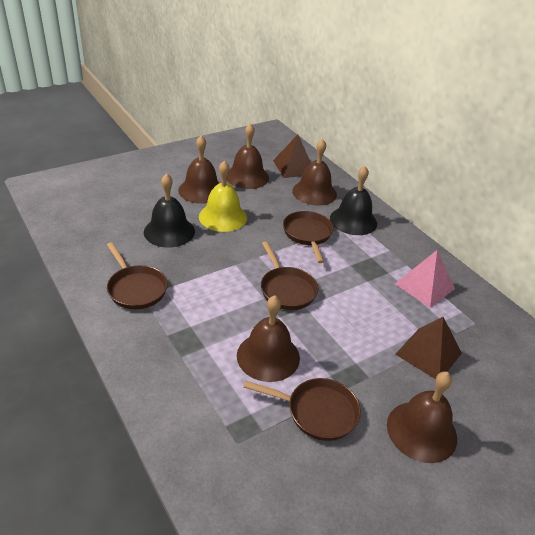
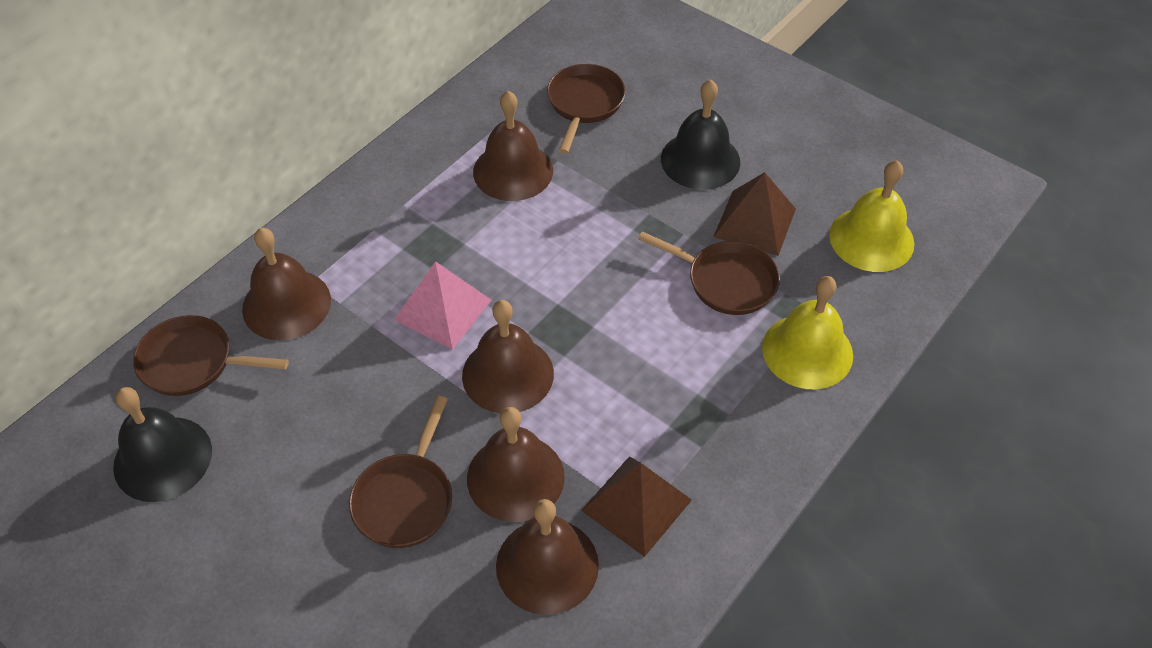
yellow bell: [199,160,247,232] = 1 -> [762,276,853,389] [829,160,914,272] = 2

